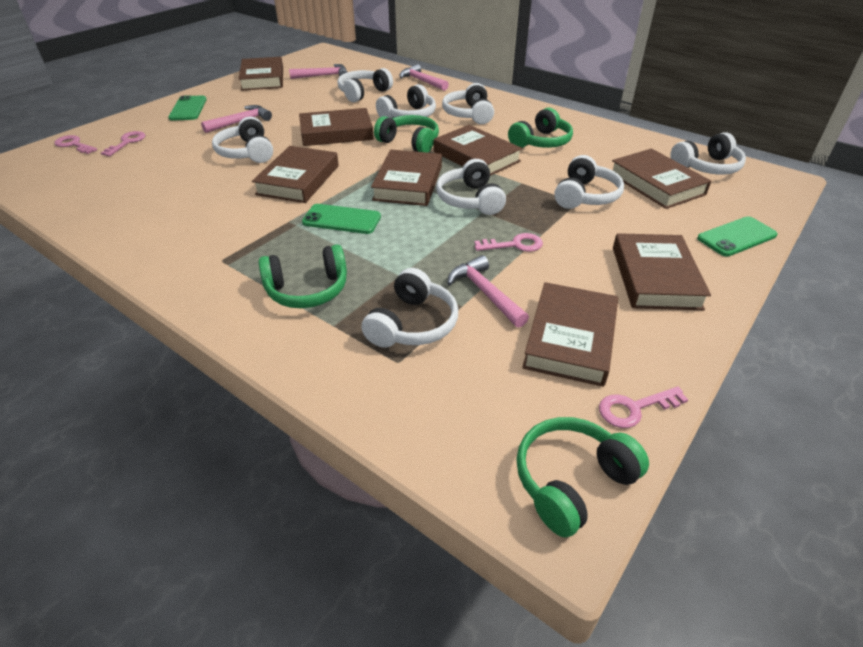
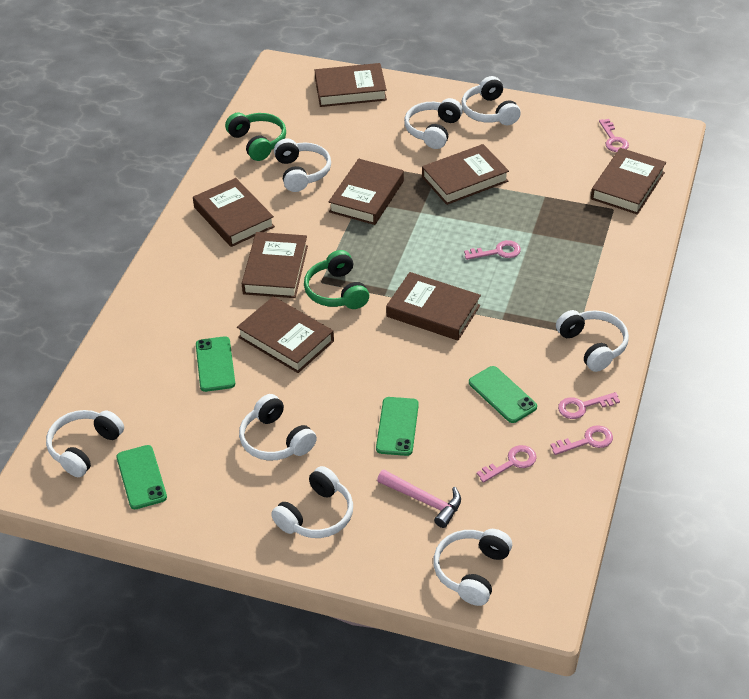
green headphones: [258,245,347,308] [374,115,439,153] [508,108,573,148] [516,417,649,538] = 4 -> [225,113,286,161] [304,250,369,309] = 2
green phone: [168,95,207,121] [302,204,381,234] [697,216,778,257] = 3 -> [116,445,167,509] [196,336,235,392] [376,397,419,456] [469,366,537,423] = 4
pink hammer: [201,105,272,133] [289,64,347,79] [399,64,449,91] [447,255,529,328] = 4 -> [377,470,461,528] = 1
pink key: [54,135,97,154] [101,131,145,156] [474,233,543,252] [599,387,688,428] = 4 -> [464,240,521,260] [477,445,537,483] [550,425,613,455] [558,392,620,419] [599,119,629,152] = 5

